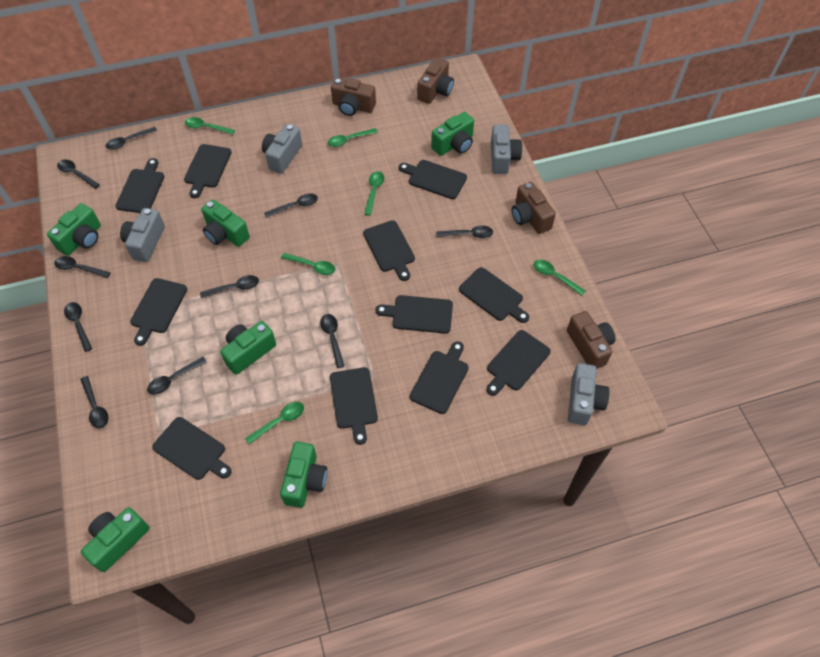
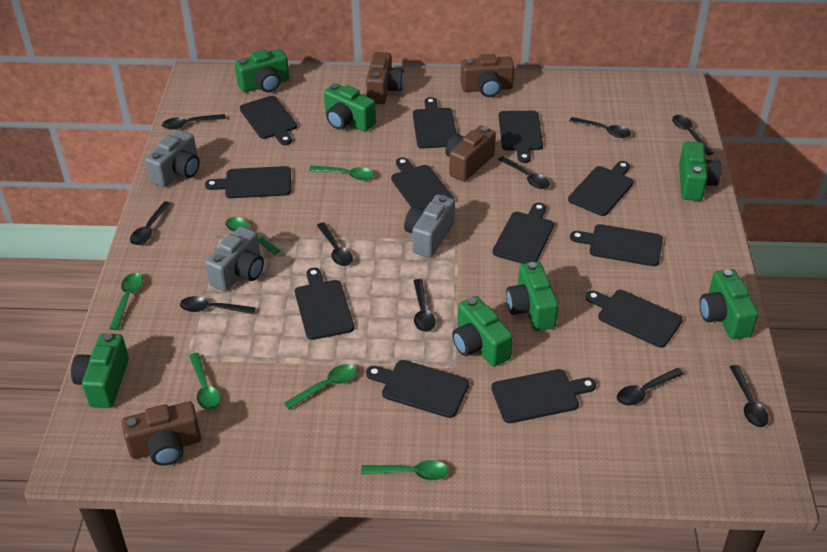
black cutting board: [115,158,164,213] [130,278,187,346] [152,417,231,480] [184,144,232,198] [330,367,378,445] [363,220,415,281] [376,295,453,334] [399,160,467,199] [410,341,469,414] [459,267,529,323] [486,330,551,396] = 11 -> [205,166,291,198] [240,96,297,145] [295,268,354,340] [366,360,469,418] [391,157,455,210] [413,97,457,148] [491,369,596,423] [492,202,554,264] [499,111,543,163] [568,161,634,216] [570,224,663,266] [585,290,683,348] = 12
green camera: [47,203,101,256] [81,507,150,572] [201,199,250,247] [220,321,276,375] [280,442,327,508] [431,112,474,156] = 6 -> [71,333,129,408] [235,49,289,93] [324,83,376,132] [452,296,513,367] [506,262,559,331] [679,141,721,201] [700,269,758,339] = 7
grey camera: [120,208,165,262] [262,124,302,174] [491,125,522,174] [568,363,610,425] = 4 -> [145,130,200,187] [205,226,264,292] [404,194,455,258] = 3

